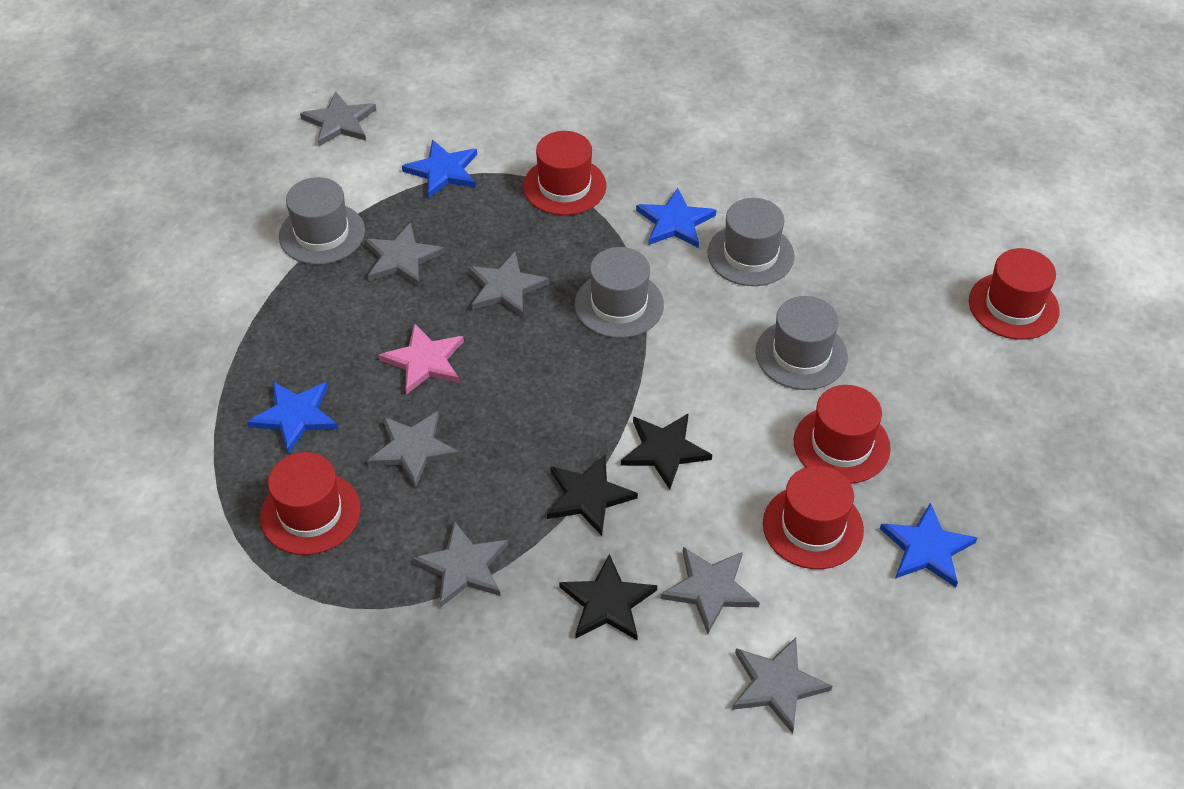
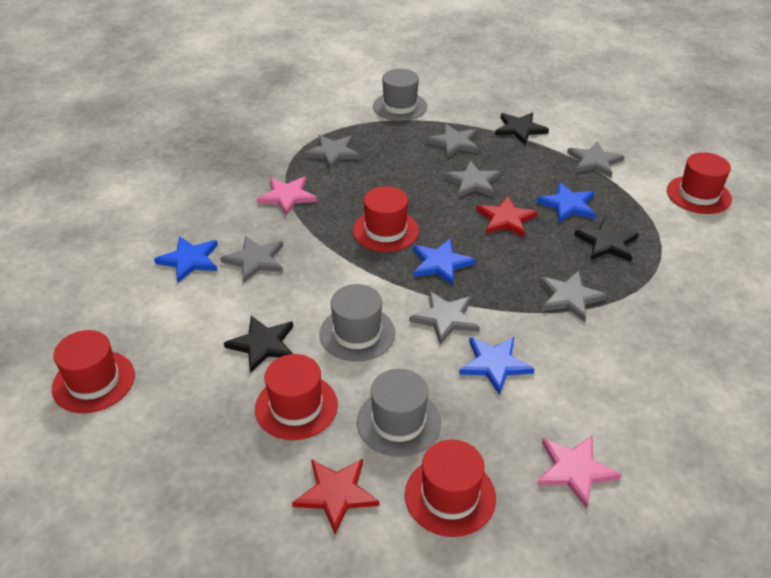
grey hat: [279,177,365,265] [575,247,664,338] [708,198,795,286] [755,296,848,390] = 4 -> [320,284,395,362] [357,369,441,457] [373,69,427,121] = 3
pink star: [378,323,464,395] = 1 -> [257,177,317,216] [537,436,622,509] = 2
red star: none = 0 -> [292,459,379,534] [476,196,538,238] = 2

